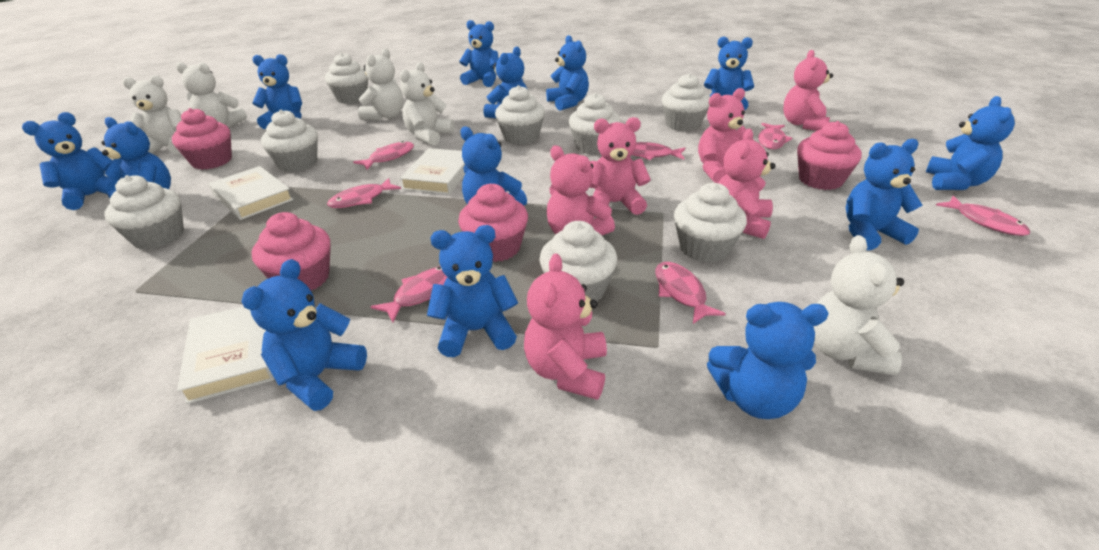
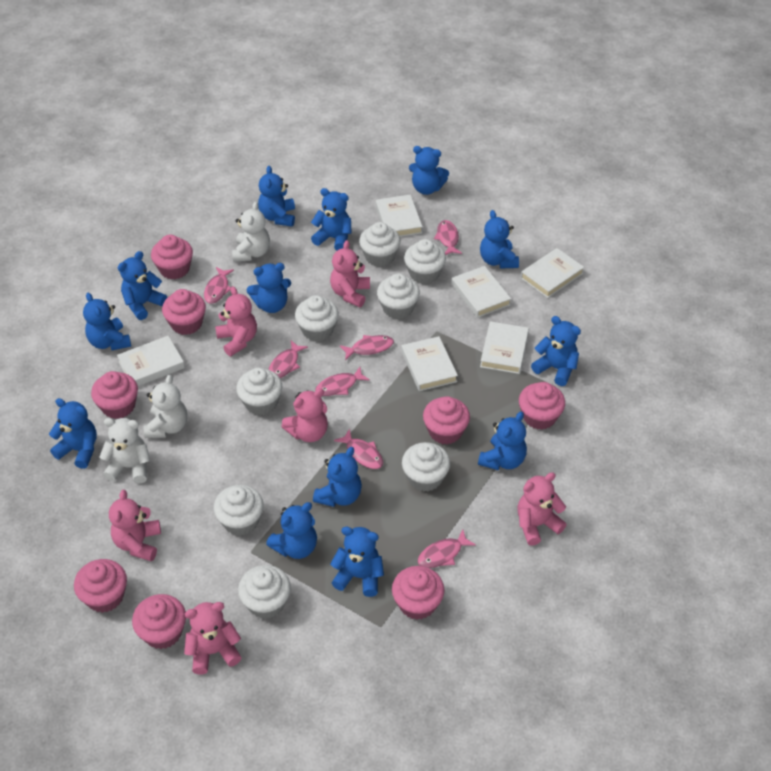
pink cupcake: [172,108,232,170] [252,212,331,291] [458,184,528,262] [797,121,862,190] = 4 -> [74,559,127,613] [91,371,138,419] [132,594,186,649] [151,235,193,279] [162,289,206,335] [392,566,445,620] [423,396,470,444] [519,382,565,430] = 8
white book: [177,306,274,404] [209,166,293,220] [400,148,465,195] = 3 -> [117,336,185,386] [376,194,422,237] [401,336,458,391] [452,266,511,318] [480,321,529,374] [521,248,584,298] = 6
white teddy bear: [122,75,182,154] [176,62,247,127] [358,48,403,121] [400,62,455,146] [813,235,904,376] = 5 -> [99,418,150,484] [144,375,187,438] [232,202,270,262] = 3

